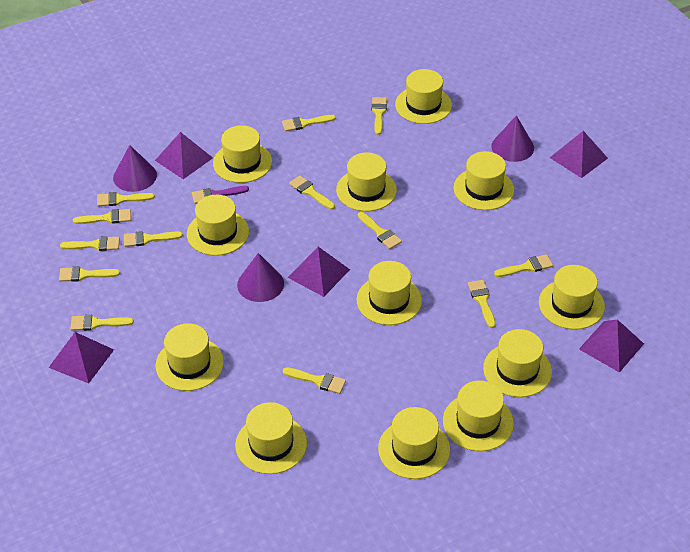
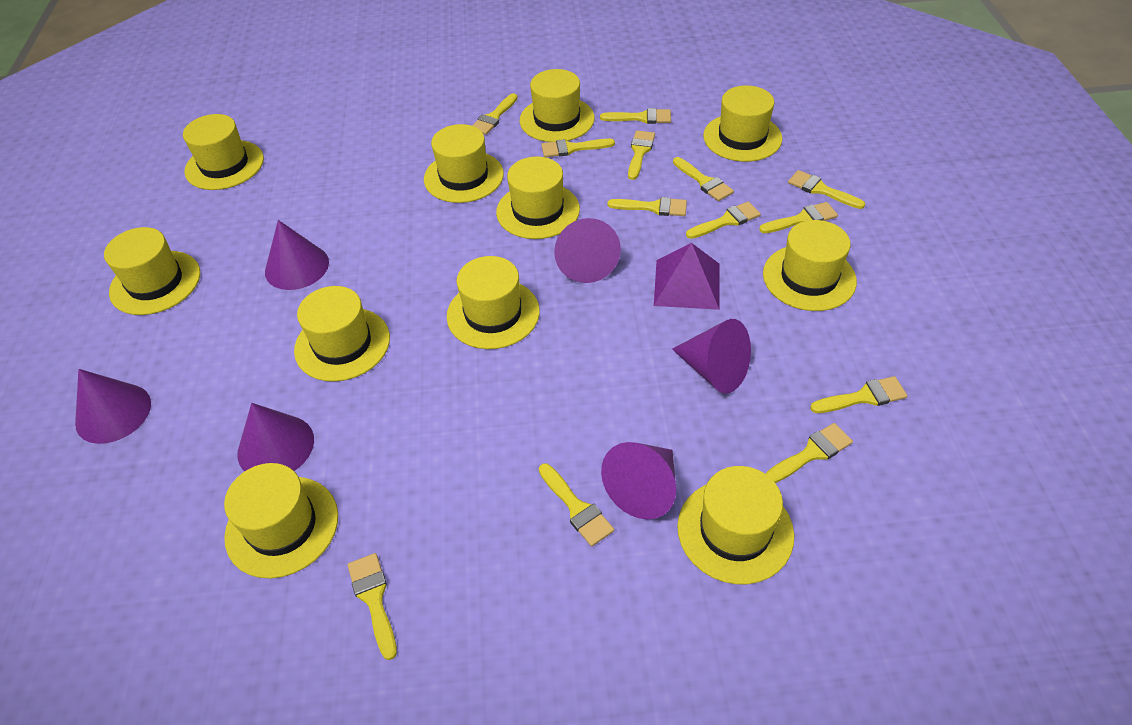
purple brush: [192,186,249,204] = 1 -> none = 0
purple cone: [113,145,157,192] [237,253,284,302] [491,115,534,162] = 3 -> [75,369,151,444] [237,403,314,472] [265,220,329,290] [554,218,621,283] [601,442,676,519] [672,319,751,394] = 6
purple pyramid: [48,332,114,384] [155,132,213,179] [288,247,350,297] [550,131,608,178] [579,319,644,373] = 5 -> [654,243,719,310] = 1
yellow hat: [155,323,224,391] [187,195,249,256] [213,125,272,183] [235,402,307,474] [336,152,397,211] [357,261,422,325] [378,407,450,479] [395,69,452,124] [443,381,514,451] [454,151,514,210] [483,329,552,397] [539,265,605,330] = 12 -> [104,227,200,315] [183,114,264,190] [224,463,338,578] [294,286,390,382] [424,124,504,203] [447,256,540,349] [496,157,580,239] [520,69,595,142] [677,466,794,584] [703,85,782,162] [763,220,857,311] = 11

